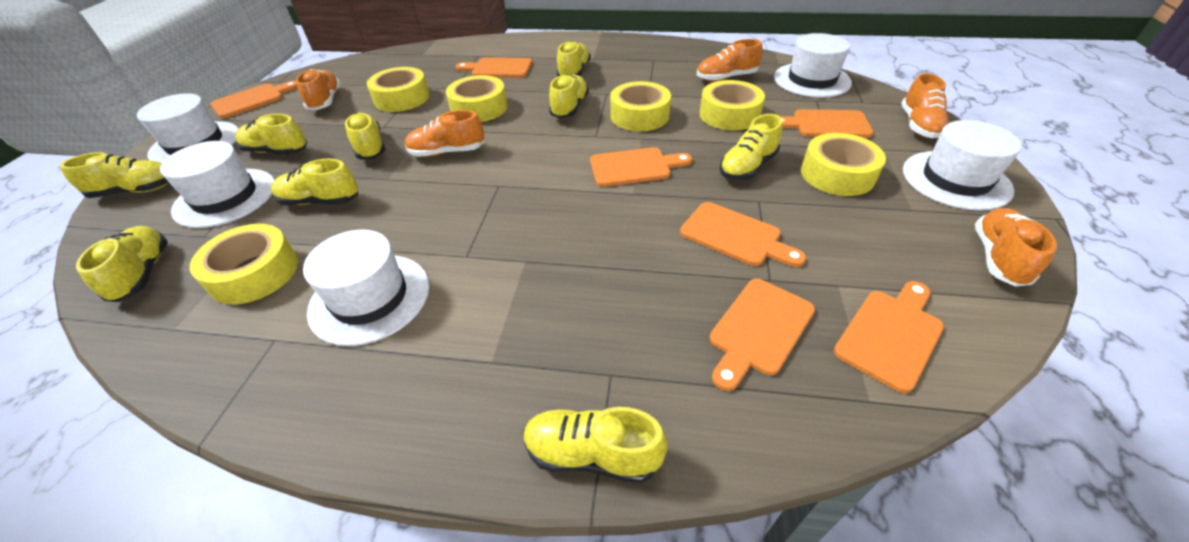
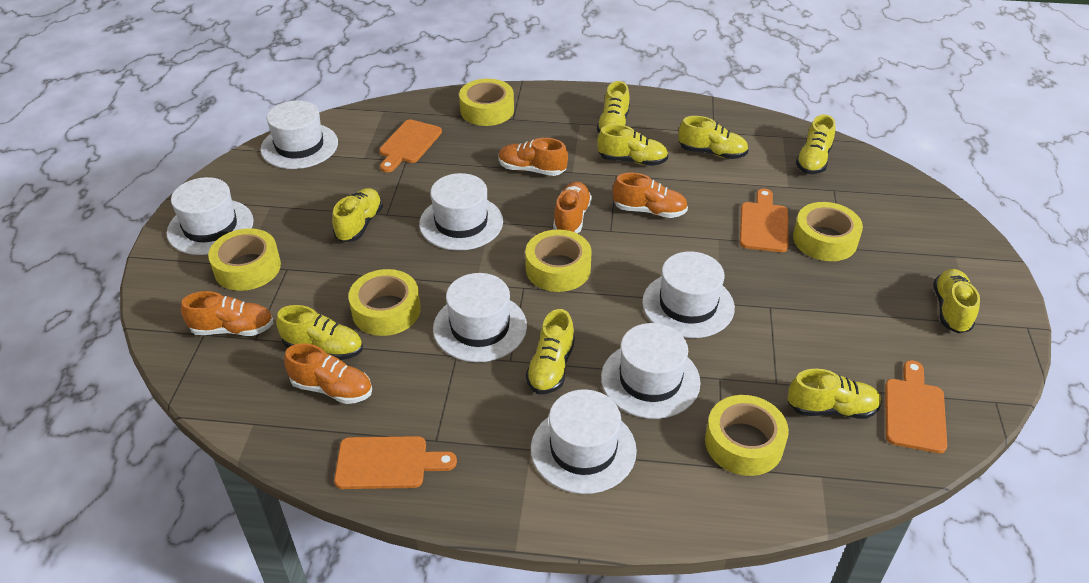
orange cutting board: [210,81,298,118] [456,57,532,78] [590,147,692,187] [680,202,806,267] [710,279,815,391] [780,109,874,138] [834,281,944,393] = 7 -> [334,436,457,489] [379,120,442,172] [740,189,789,252] [885,360,947,453] = 4
white hat: [137,93,238,163] [160,141,274,228] [303,229,429,346] [774,33,852,98] [903,120,1022,210] = 5 -> [167,177,254,255] [261,100,338,169] [419,173,503,251] [433,273,527,362] [531,389,637,494] [601,323,701,419] [642,251,735,338] = 7

